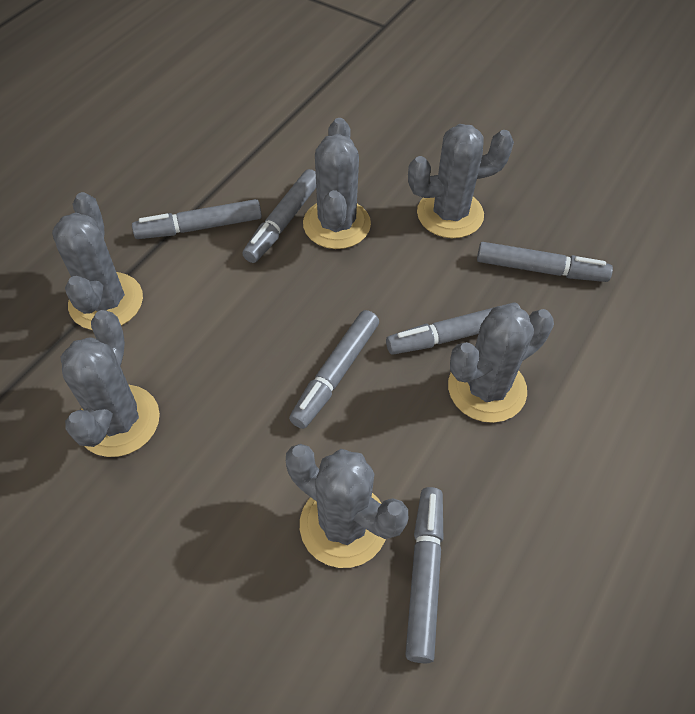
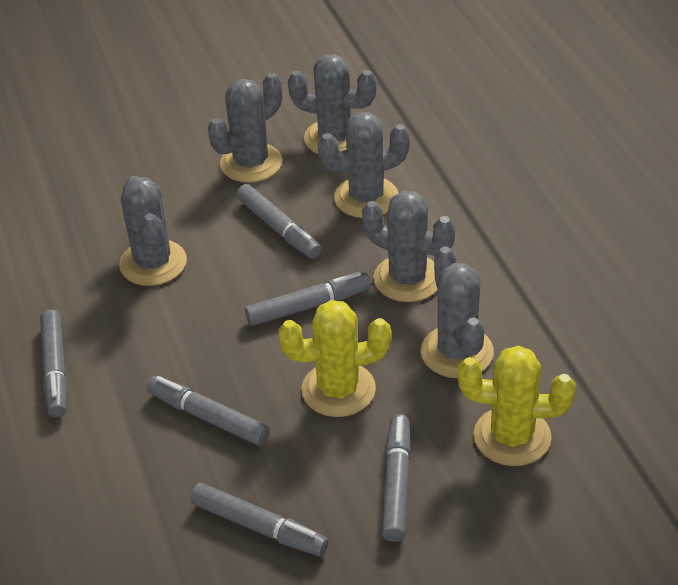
yellow cactus: none = 0 -> [278,300,391,417] [458,346,575,466] = 2

